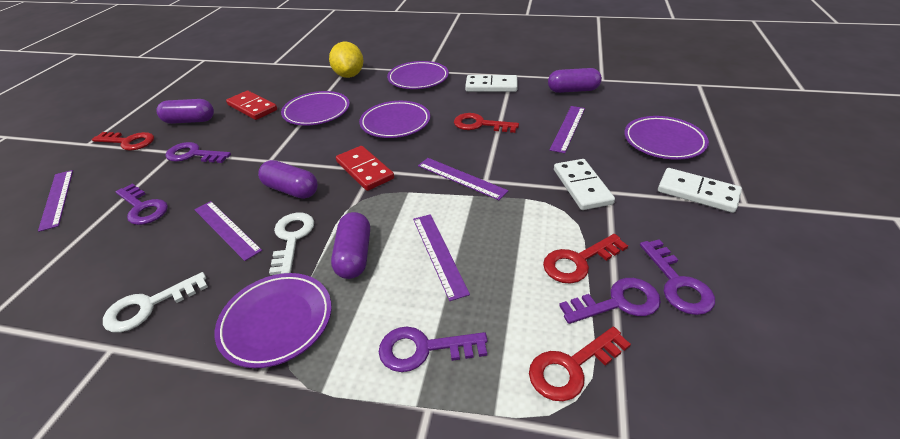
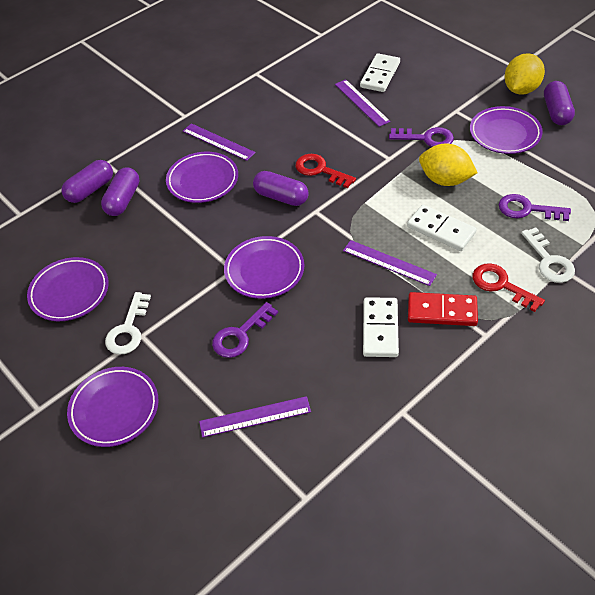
purple key: [116,183,168,225] [165,142,231,163] [379,327,487,372] [559,278,661,324] [640,239,715,315] = 5 -> [212,302,278,358] [389,127,454,147] [499,194,571,221] = 3
purple ruler: [38,170,73,232] [194,201,262,261] [413,214,470,301] [418,158,508,200] [550,106,585,153] = 5 -> [183,123,256,161] [199,396,311,438] [335,79,390,127] [343,240,437,286] = 4
red domino: [226,91,277,120] [336,146,394,191] = 2 -> [408,292,478,326] = 1
red key: [92,132,154,150] [454,113,519,133] [529,327,631,401] [543,234,628,284] = 4 -> [296,154,356,188] [473,263,545,312] = 2
yellow lemon: [329,42,363,78] = 1 -> [419,144,477,186] [505,53,545,95] = 2

